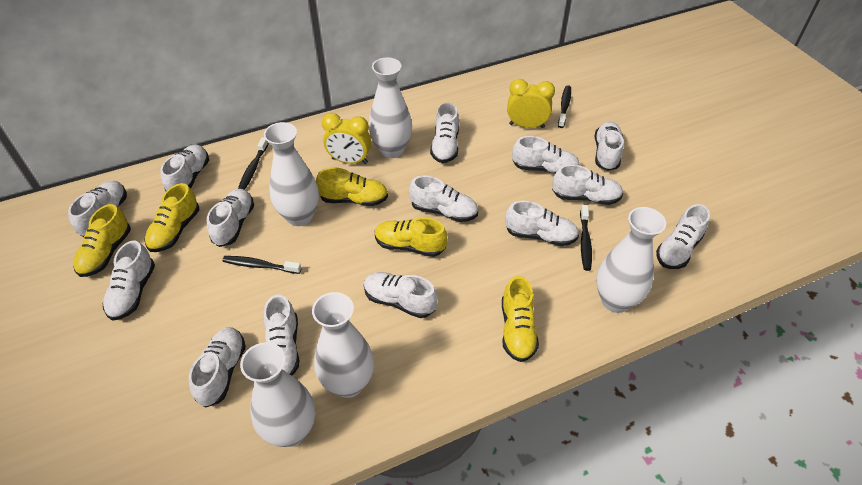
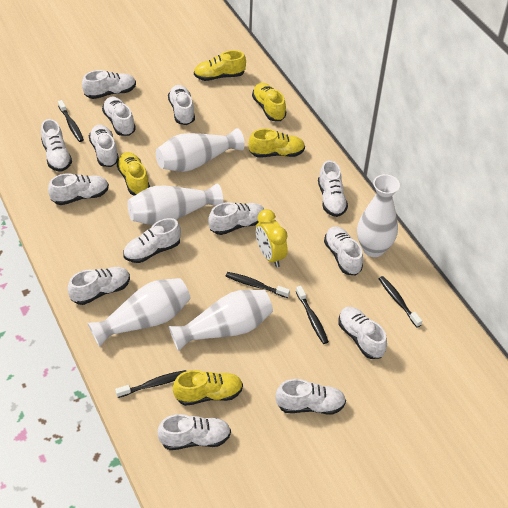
black toothbrush: [222,256,301,274] [238,137,269,190] [558,85,571,128] [580,205,592,271] = 4 -> [58,100,84,142] [115,370,186,398] [226,272,290,298] [296,286,329,344] [379,276,422,328] = 5
yellow clock: [322,113,371,164] [507,79,555,128] = 2 -> [256,209,288,267] = 1

